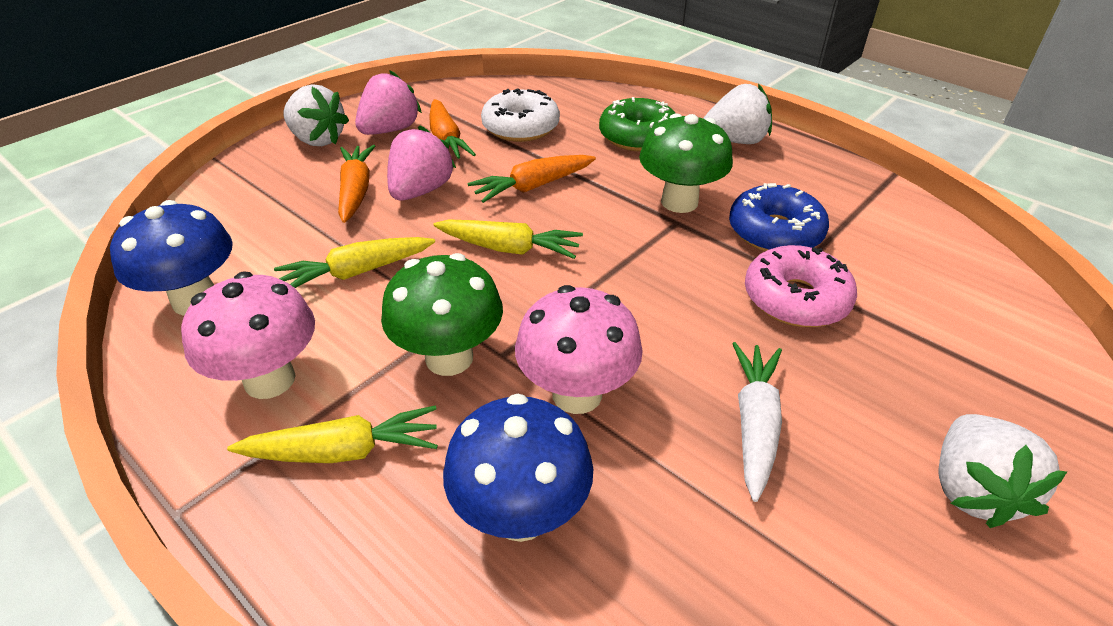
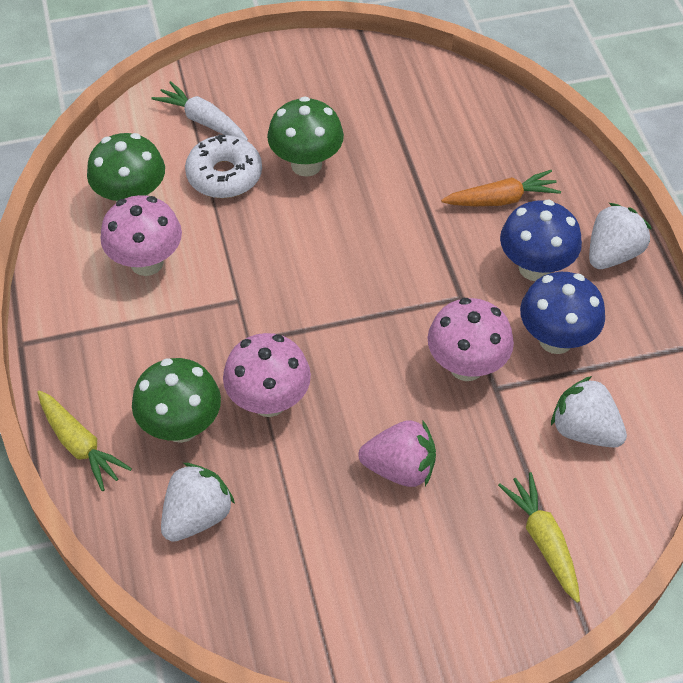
blue donut: [729,183,829,251] = 1 -> none = 0
green donut: [599,97,676,151] = 1 -> none = 0
green mushroom: [381,253,503,376] [639,113,733,213] = 2 -> [87,133,165,202] [132,358,221,443] [267,96,344,177] = 3
orange carrot: [338,145,375,223] [429,99,476,159] [468,155,596,203] = 3 -> [441,170,561,206] = 1
pink donut: [745,245,857,327] = 1 -> none = 0
pink mushroom: [181,271,315,399] [515,285,643,414] = 2 -> [100,195,182,276] [223,333,311,417] [427,298,514,381] = 3
pink strawberry: [355,70,422,135] [387,125,456,201] = 2 -> [358,420,436,487] = 1
yellow carrot: [227,406,438,463] [274,237,435,288] [433,219,583,259] = 3 -> [37,390,132,491] [498,472,580,603] = 2

